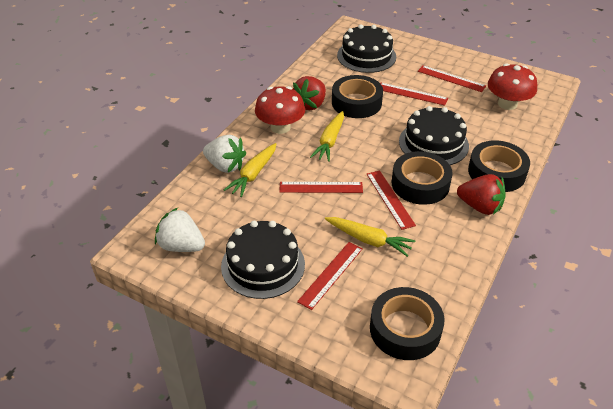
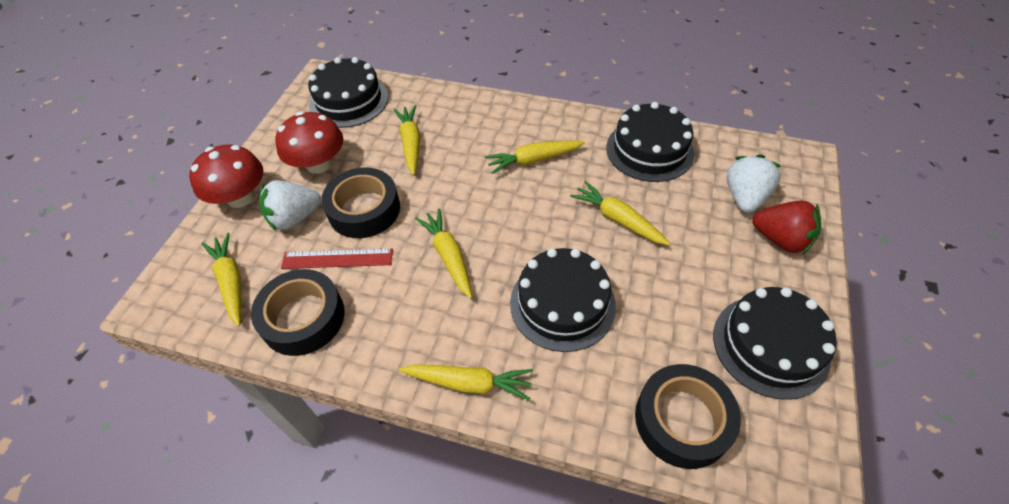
black cake: [221,221,305,299] [337,24,396,73] [399,106,469,165] = 3 -> [308,57,388,128] [510,248,616,352] [606,102,694,182] [713,287,837,400] = 4
black tape: [332,75,383,118] [370,287,445,360] [391,151,453,205] [468,140,530,192] = 4 -> [251,269,345,356] [321,167,400,238] [635,364,741,469] = 3
red ruler: [279,182,363,193] [297,242,363,310] [367,170,416,230] [380,82,448,106] [418,65,486,92] = 5 -> [281,248,393,269] = 1
red strawberry: [293,76,326,110] [457,174,505,215] = 2 -> [752,200,821,254] = 1
yellow carrot: [224,143,276,197] [310,111,344,162] [325,217,415,257] = 3 -> [202,233,242,327] [393,105,420,175] [399,364,533,400] [415,208,472,299] [485,140,585,174] [570,181,670,246] = 6

